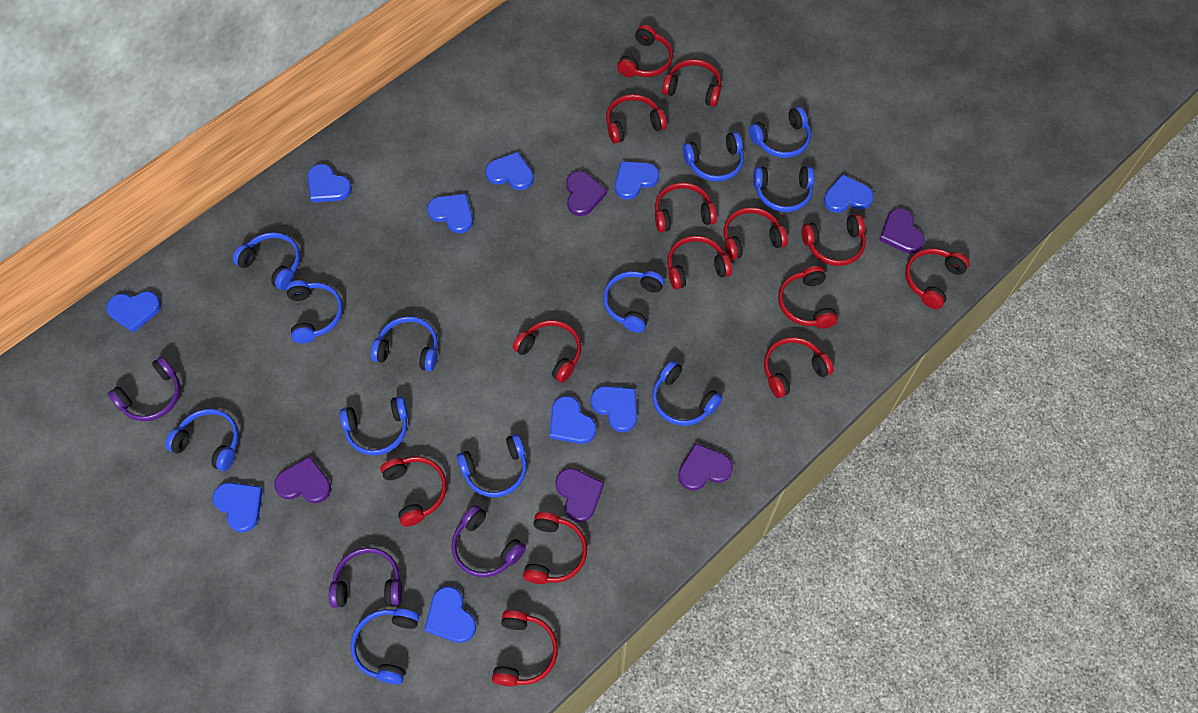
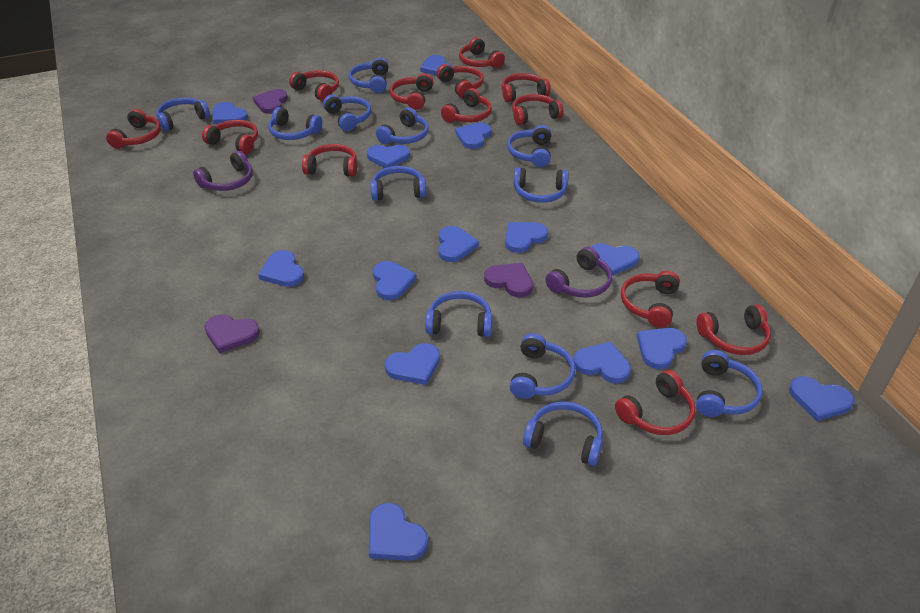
blue heart: [106,291,161,333] [212,482,263,533] [307,164,352,202] [424,586,476,643] [427,194,473,233] [485,152,534,190] [550,396,596,444] [590,386,637,432] [615,161,659,199] [824,174,874,213] = 10 -> [212,102,248,124] [258,250,304,287] [367,145,410,168] [369,503,428,561] [373,261,417,300] [385,343,440,385] [420,55,452,75] [438,226,479,262] [455,122,491,149] [505,222,548,253] [573,342,631,383] [591,243,640,276] [637,328,687,369] [789,376,854,421] = 14
purple headphones: [108,356,181,421] [329,547,402,608] [452,505,526,577] = 3 -> [193,151,253,191] [545,247,612,298] = 2
purple heart: [274,456,331,503] [555,468,604,522] [566,171,607,216] [678,443,733,490] [879,208,925,254] = 5 -> [204,314,260,353] [253,89,288,114] [484,263,533,297] = 3
red headphones: [380,456,447,527] [492,610,558,686] [513,320,581,383] [523,512,587,584] [606,94,667,144] [617,25,673,77] [655,183,717,232] [662,59,721,107] [667,236,732,289] [723,207,788,260] [764,337,834,398] [778,266,838,329] [801,214,866,266] [905,248,970,309] = 14 -> [106,109,161,149] [202,120,258,154] [289,70,339,101] [302,144,357,177] [390,73,434,110] [437,64,484,98] [441,88,492,123] [459,37,505,68] [501,73,551,102] [512,94,563,125] [615,370,695,435] [621,271,680,328] [696,304,771,355] = 13

